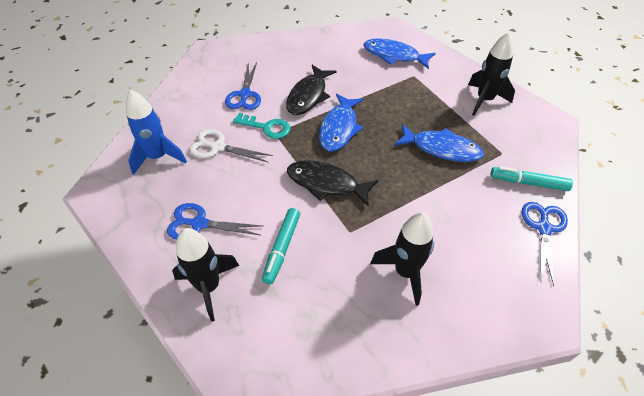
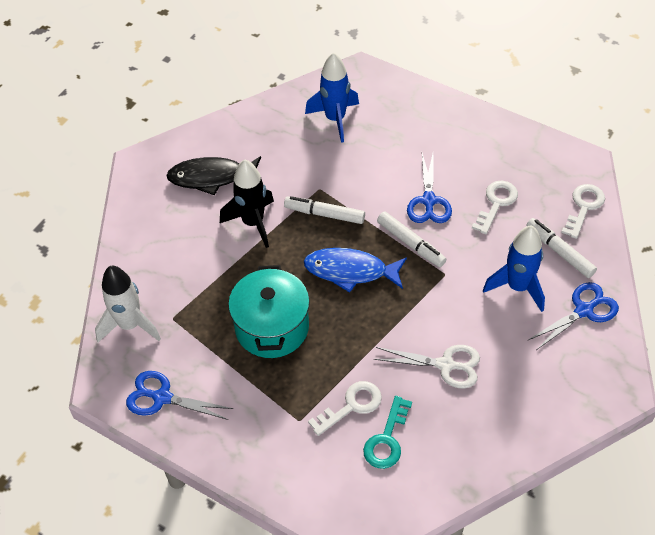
black fish: [286,65,336,115] [287,160,378,206] = 2 -> [166,156,261,196] = 1
black rocket: [172,228,239,322] [370,212,434,306] [468,32,515,116] = 3 -> [220,159,274,248] = 1
blue fish: [319,94,364,151] [364,39,436,69] [394,124,484,162] = 3 -> [304,248,407,293] = 1
blue rocket: [126,90,187,175] = 1 -> [305,53,359,143] [483,226,545,312] = 2
turquoise marker: [262,208,300,284] [491,167,573,191] = 2 -> none = 0
turquoise pot: none = 0 -> [228,265,310,358] = 1
white key: none = 0 -> [308,381,382,436] [472,181,518,234] [561,184,605,239] = 3
white marker: none = 0 -> [284,196,365,224] [377,211,446,267] [526,218,597,278] = 3
white rocket: none = 0 -> [95,266,161,342] = 1

